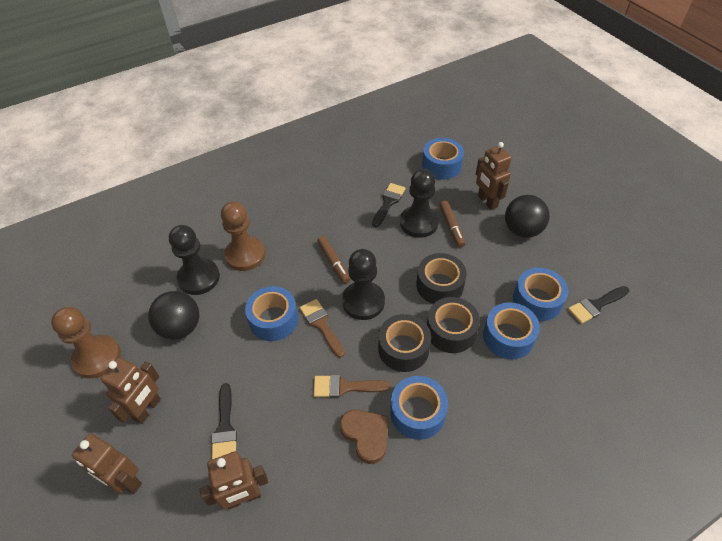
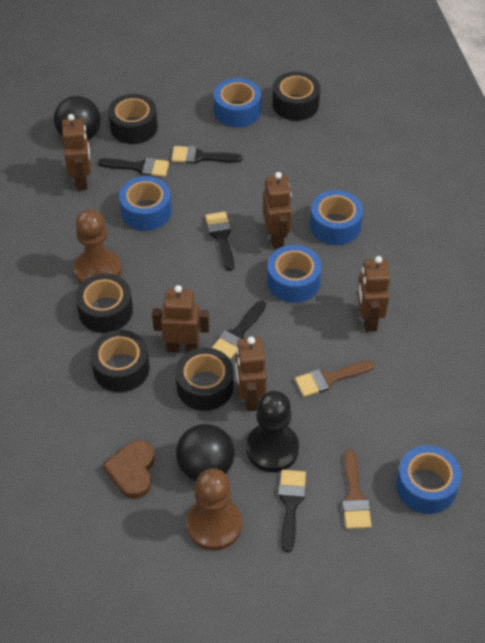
black brush: [211,383,237,459] [372,183,406,227] [568,286,629,324] = 3 -> [98,158,169,177] [171,146,242,164] [205,212,234,271] [212,301,266,359] [278,470,306,552] = 5
black pawn: [169,225,220,295] [342,249,385,320] [400,169,439,238] = 3 -> [246,391,299,472] = 1
black tape: [378,314,431,372] [416,253,467,304] [427,297,480,353] = 3 -> [76,273,133,333] [90,330,150,392] [108,94,158,144] [175,347,234,411] [273,71,320,121] = 5
brown marker: [317,236,350,283] [439,201,465,247] = 2 -> none = 0
brown robot: [72,434,142,494] [101,357,161,424] [200,451,268,509] [476,142,512,210] = 4 -> [62,114,91,191] [152,285,209,353] [236,337,266,411] [263,172,292,249] [357,256,390,332] = 5

